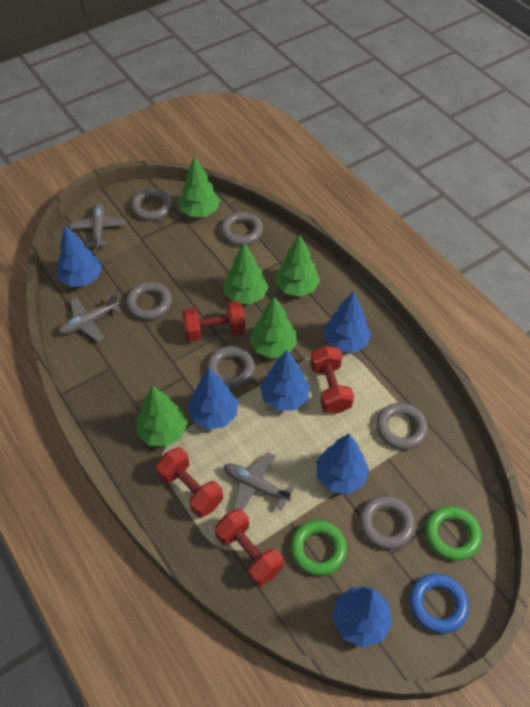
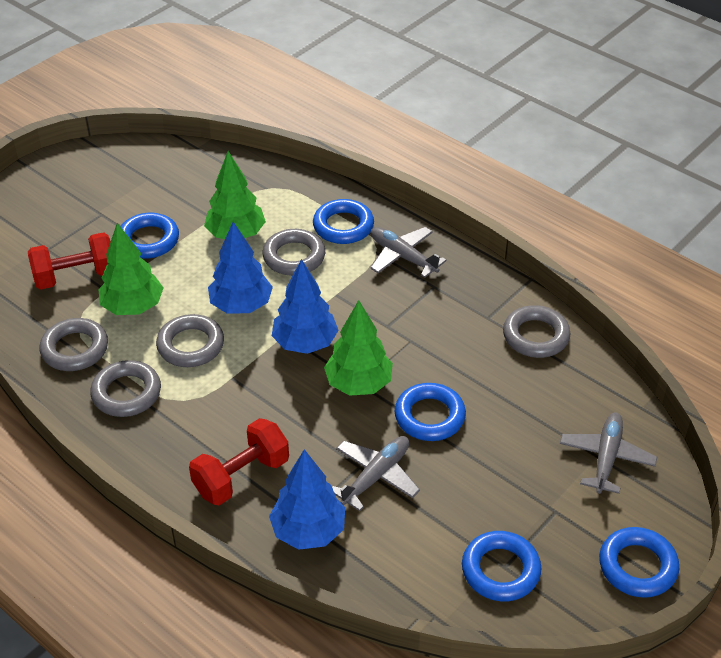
blue ring: [409,573,469,634] = 1 -> [120,213,179,259] [313,199,374,244] [394,383,466,441] [462,531,541,602] [599,527,679,598] = 5
blue tree: [57,225,102,287] [188,368,238,429] [260,350,310,411] [316,434,369,494] [324,291,371,353] [332,586,393,648] = 6 -> [208,222,273,313] [269,449,345,550] [272,259,339,354] = 3
green ring: [290,520,347,576] [425,506,482,561] = 2 -> none = 0
green tree: [137,386,188,447] [179,156,220,217] [224,243,269,305] [249,296,297,358] [275,235,320,297] = 5 -> [98,223,164,315] [204,151,266,239] [324,300,393,396] = 3
grey ring: [126,282,172,320] [131,188,173,221] [206,346,255,389] [220,212,263,246] [359,496,415,549] [376,403,428,450] = 6 -> [39,318,108,371] [90,360,161,417] [156,314,224,367] [262,229,325,276] [503,305,571,358] = 5
red dumbbell: [156,447,223,518] [182,301,246,342] [215,509,284,587] [310,346,354,414] = 4 -> [28,232,111,290] [189,418,289,505] = 2

